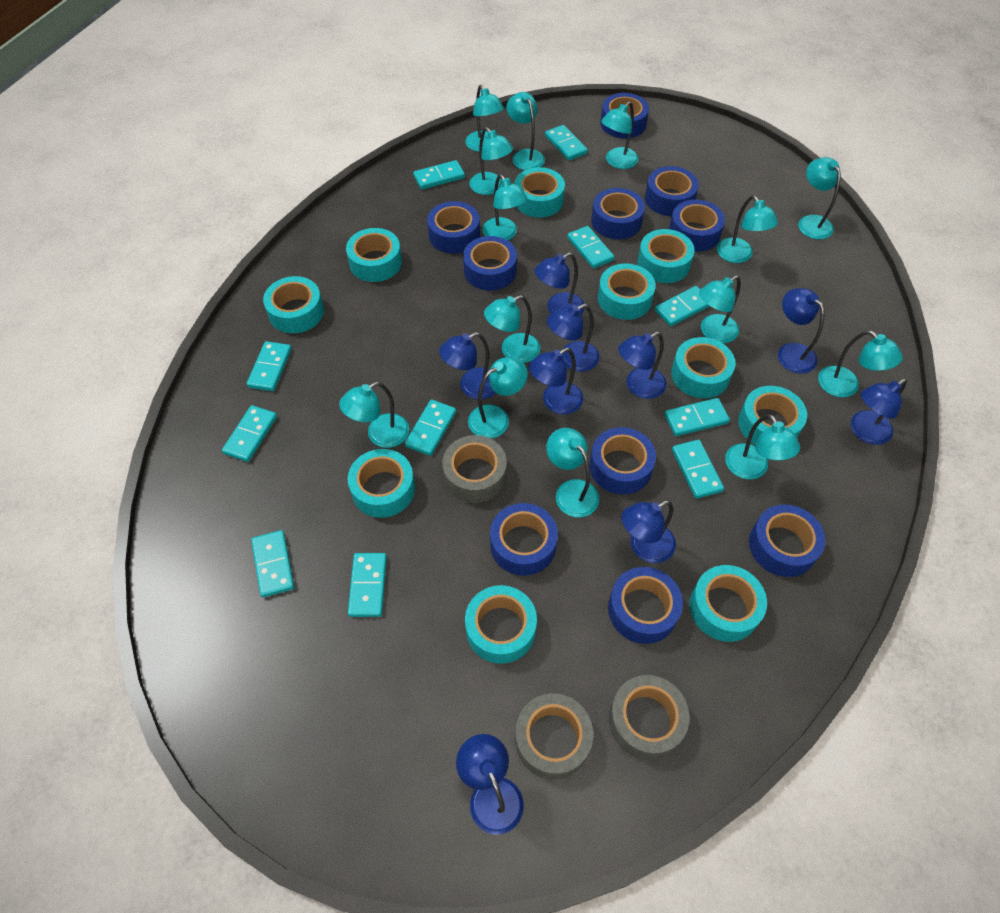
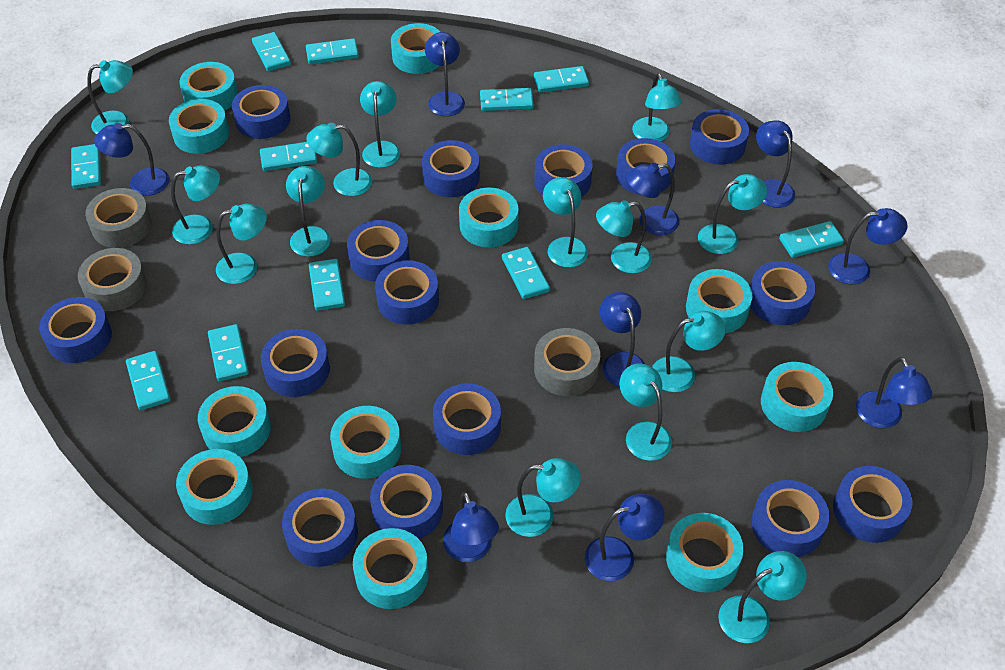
blue tape: [427,201,480,254] [463,236,517,291] [490,503,558,576] [590,427,656,495] [591,188,645,239] [600,93,649,138] [608,567,683,644] [645,166,699,216] [669,199,725,252] [749,504,825,577] = 10 -> [39,297,112,363] [232,85,290,139] [261,329,330,397] [282,488,358,567] [347,220,410,282] [370,465,443,539] [375,260,439,325] [422,140,480,197] [433,383,501,455] [534,144,593,197] [616,138,675,195] [690,109,749,165] [750,261,816,325] [751,480,829,557] [833,466,913,543] = 15
turquoise tape: [263,276,324,333] [346,228,402,282] [348,449,415,518] [465,585,537,664] [514,167,565,218] [598,263,656,320] [637,229,695,283] [671,337,736,398] [689,565,767,642] [738,386,807,445] = 10 -> [169,99,229,154] [176,449,253,525] [179,62,238,111] [198,386,271,457] [330,406,401,479] [353,528,429,609] [391,23,440,74] [459,187,519,247] [666,513,744,593] [686,269,752,333] [761,362,833,432] = 11

